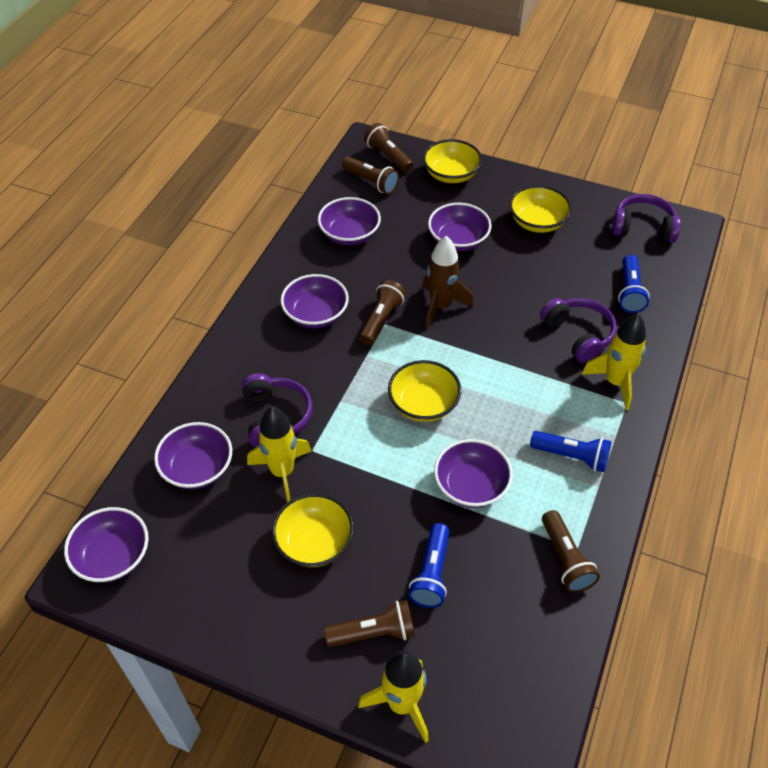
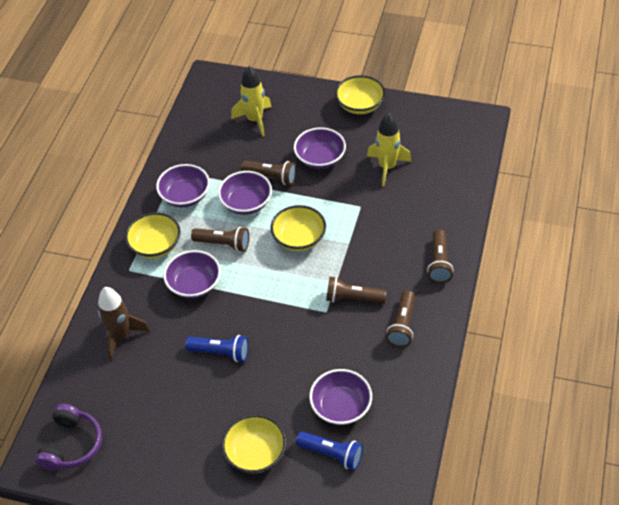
blue flashlight: [408,523,450,608] [530,431,611,472] [618,255,650,313] = 3 -> [185,335,249,362] [296,431,363,470] = 2
purple bowl: [64,507,149,582] [154,422,232,489] [281,274,349,328] [318,197,381,245] [428,203,492,251] [434,439,513,508] = 6 -> [156,164,210,207] [163,250,221,299] [218,171,272,215] [294,127,346,169] [309,369,372,425] = 5
purple headphones: [242,373,312,447] [540,298,617,363] [612,194,681,243] = 3 -> [35,404,102,471] = 1
yellow rocket: [247,407,312,502] [358,650,429,743] [581,314,646,410] = 3 -> [231,66,272,137] [367,113,412,187] = 2

